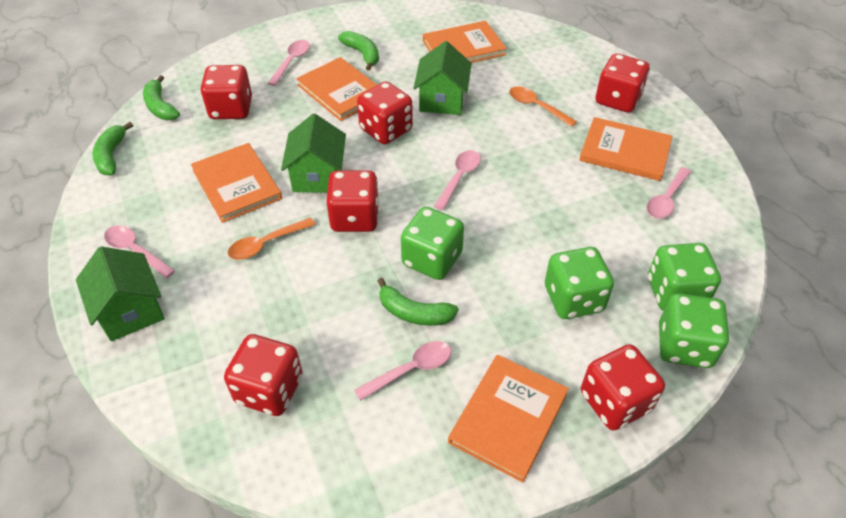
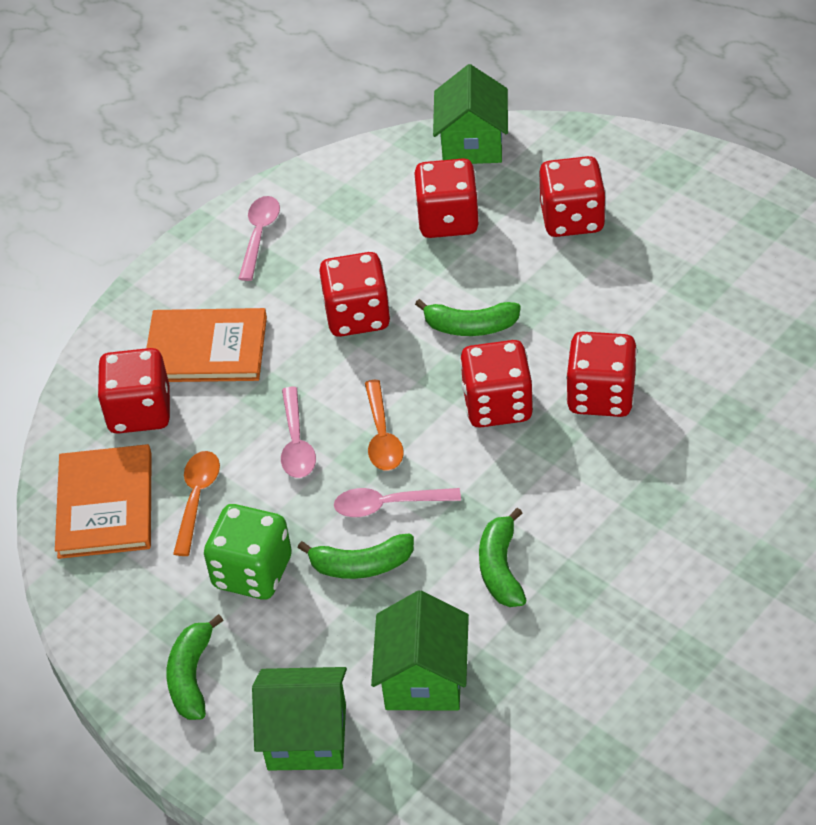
green dice: [401,207,464,280] [545,247,614,319] [648,243,721,311] [659,293,729,368] = 4 -> [204,504,292,600] = 1
orange book: [191,143,282,223] [296,57,377,121] [423,21,507,63] [448,355,569,483] [579,117,673,181] = 5 -> [55,444,152,559] [146,308,267,382] = 2
pink spoon: [104,225,175,278] [268,40,310,86] [354,341,451,401] [434,150,481,210] [647,167,691,219] = 5 -> [238,196,280,281] [281,387,316,478] [334,488,461,517] = 3

